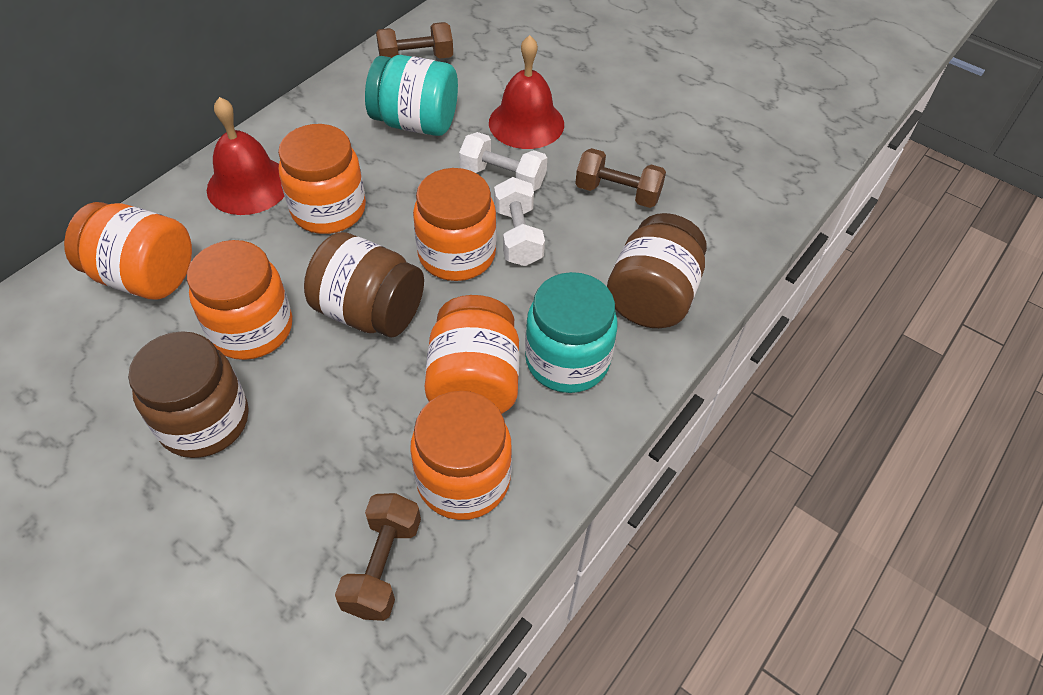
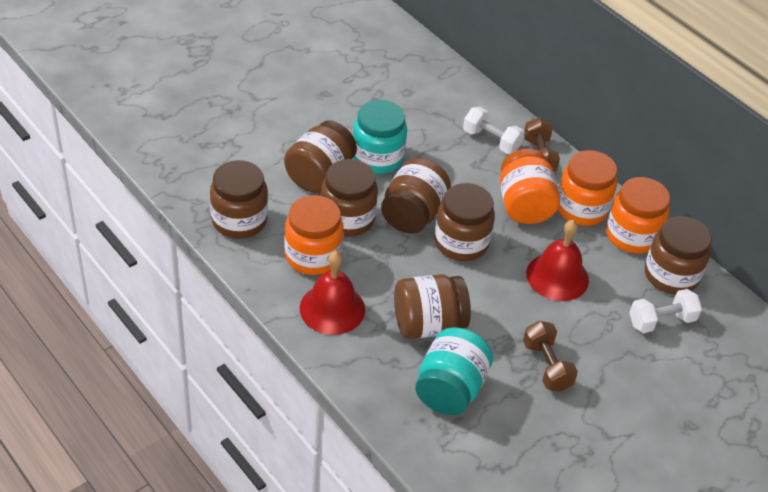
brown dumbbell: [335,493,421,621] [376,22,453,59] [575,148,666,208] = 3 -> [523,321,578,392] [524,117,560,172] = 2
brown jar: [128,331,249,458] [304,232,424,338] [607,213,707,328] = 3 -> [210,160,268,239] [284,121,357,193] [321,159,378,237] [381,158,451,234] [394,274,471,339] [434,183,495,261] [645,216,712,295] = 7
orange jar: [64,202,192,300] [187,240,292,360] [278,124,366,234] [410,391,512,520] [413,168,497,281] [425,295,519,414] = 6 -> [284,195,344,275] [500,149,560,224] [558,150,617,226] [606,177,670,254] = 4

